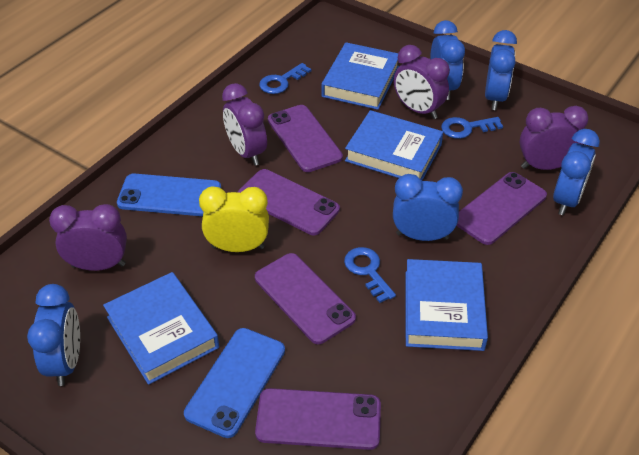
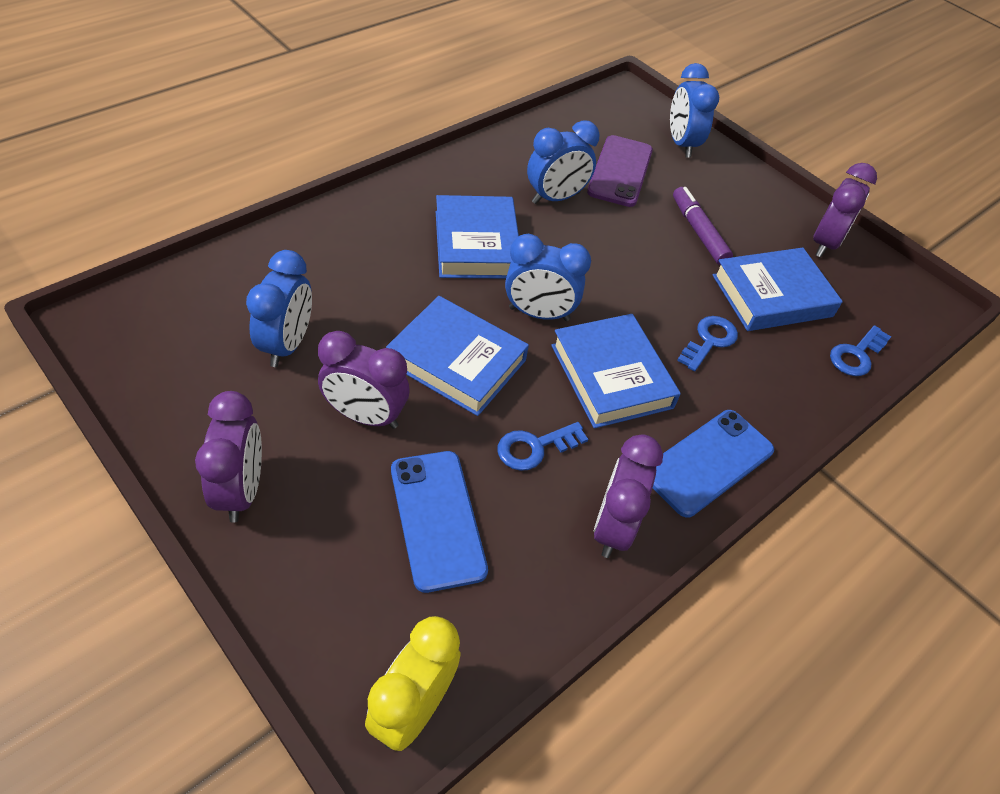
blue clock: [27,284,80,386] [393,174,463,241] [430,20,465,100] [485,30,517,110] [553,129,600,215] = 5 -> [246,250,312,367] [505,234,591,321] [527,120,600,204] [670,63,719,158] = 4
purple marker: none = 0 -> [673,187,733,265] = 1
purple phone: [238,169,340,235] [255,253,356,344] [255,388,381,450] [268,105,343,172] [456,172,547,245] = 5 -> [587,135,653,207] = 1

